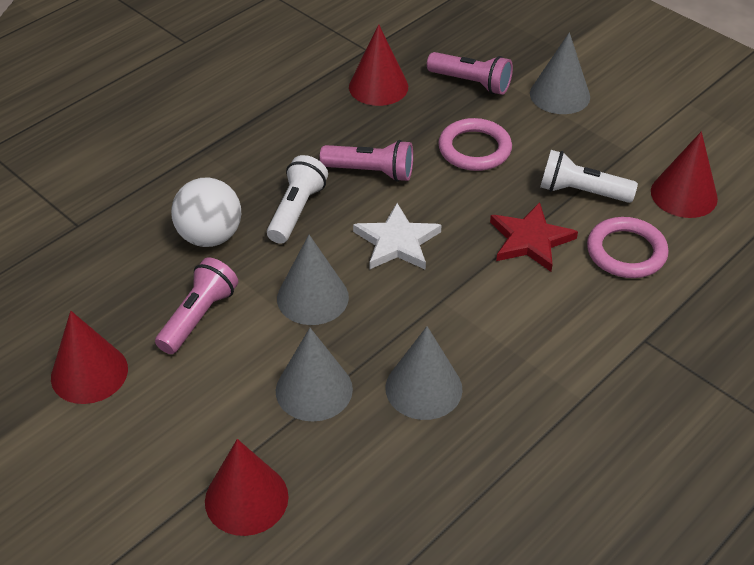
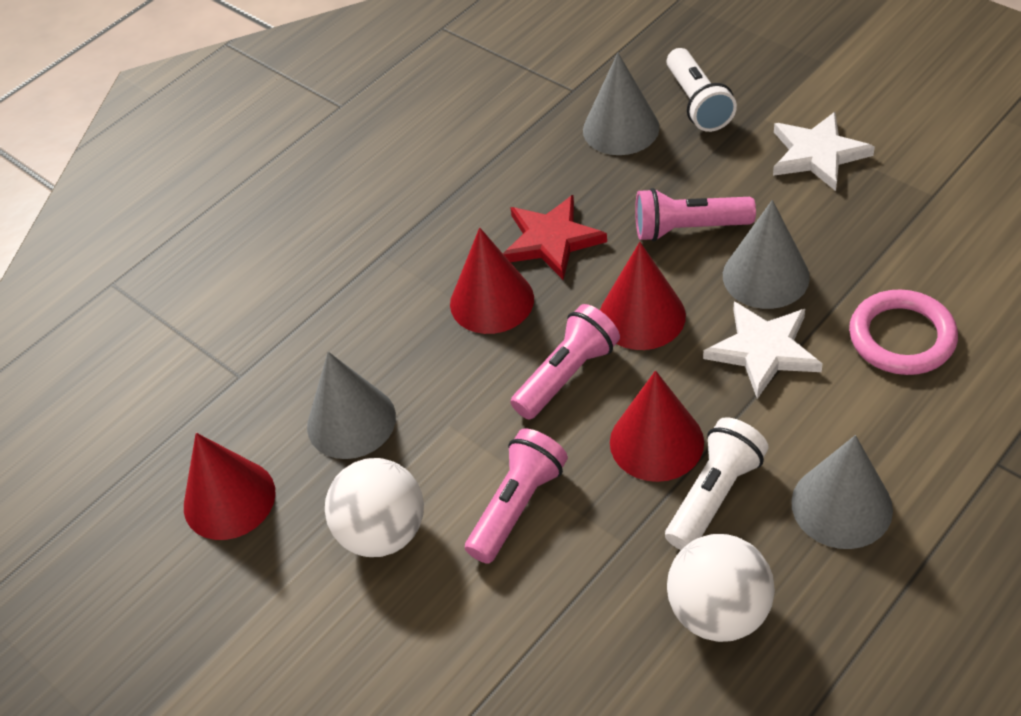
pink ring: [438,118,512,171] [587,217,669,278] = 2 -> [849,289,958,375] = 1
white ball: [171,177,241,247] = 1 -> [325,458,424,557] [667,534,775,642] = 2
white star: [353,203,442,270] = 1 -> [703,301,823,399] [773,112,875,191] = 2

